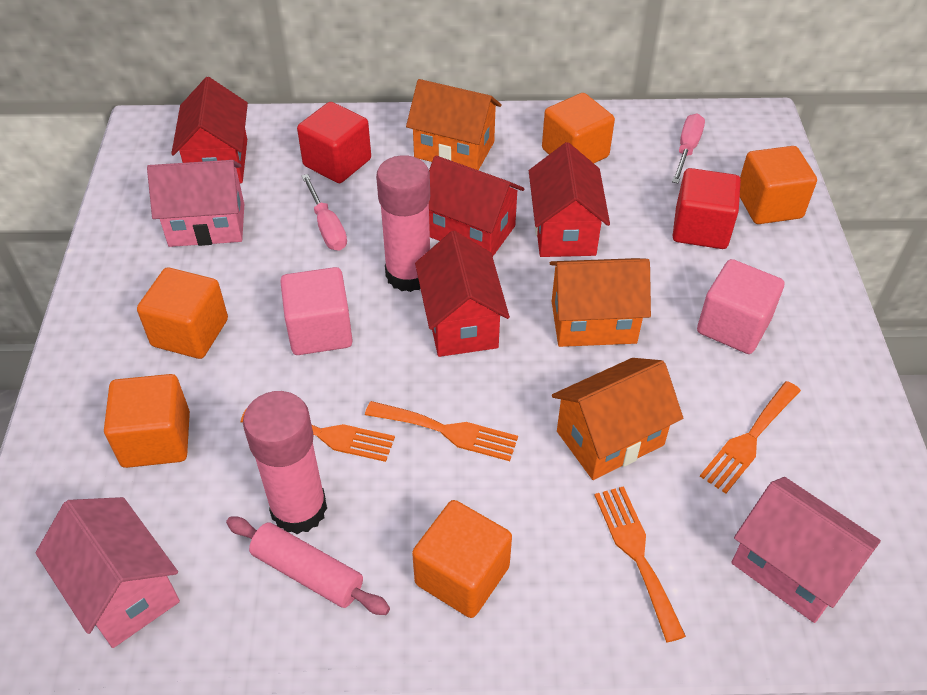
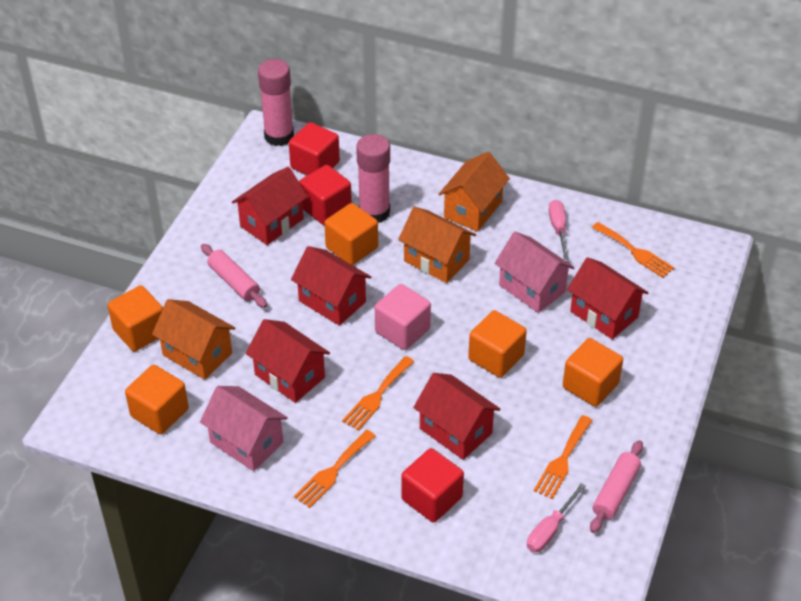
pink cube: [280,267,353,355] [697,259,784,354] = 2 -> [375,284,431,350] = 1
pink house: [36,497,180,648] [147,160,244,247] [731,477,881,623] = 3 -> [200,386,288,471] [495,232,575,313] = 2
pink rolling pin: [226,517,390,615] = 1 -> [201,244,267,308] [590,440,643,533] = 2
red cube: [297,102,371,183] [673,168,741,249] = 2 -> [289,122,340,175] [299,165,352,225] [401,448,464,523] = 3
red house: [171,77,248,183] [415,231,510,357] [429,155,525,257] [529,142,610,257] = 4 -> [232,167,308,245] [246,319,330,403] [291,246,371,326] [413,373,500,460] [567,257,648,339] = 5

